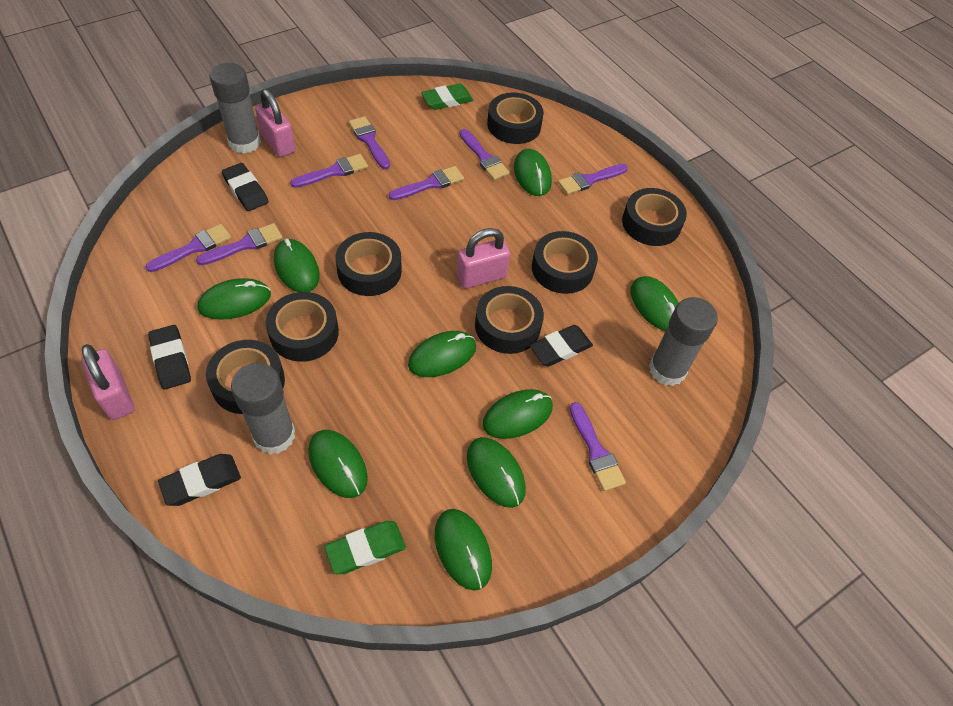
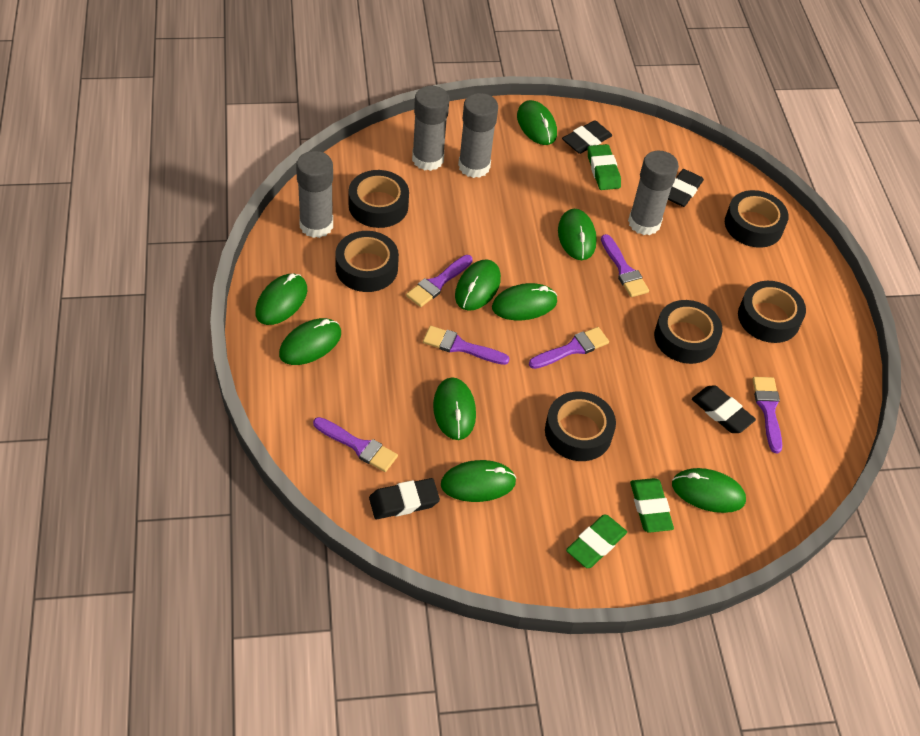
black tape: [206,340,285,414] [266,292,339,362] [336,232,402,296] [475,286,544,354] [487,93,544,144] [532,231,598,294] [622,188,687,246] = 7 -> [335,231,399,292] [349,170,409,228] [545,392,616,461] [654,300,723,364] [725,190,789,248] [738,281,806,343] = 6
green eraser: [324,521,406,574] [421,83,474,110] = 2 -> [566,515,627,568] [588,144,621,190] [630,478,674,533] = 3
grey glue stick: [210,63,261,154] [231,363,295,455] [649,297,718,386] = 3 -> [296,151,333,238] [412,86,450,171] [458,93,498,178] [628,151,679,235] = 4
pink padlock: [82,344,134,420] [255,89,295,157] [457,228,510,289] = 3 -> none = 0
purple brush: [146,224,232,272] [196,223,283,265] [290,154,368,188] [349,116,390,169] [389,166,464,200] [460,129,510,180] [558,164,628,195] [570,402,626,491] = 8 -> [313,417,398,472] [406,255,473,307] [423,326,510,365] [529,327,609,369] [601,234,649,297] [752,377,782,453] = 6

